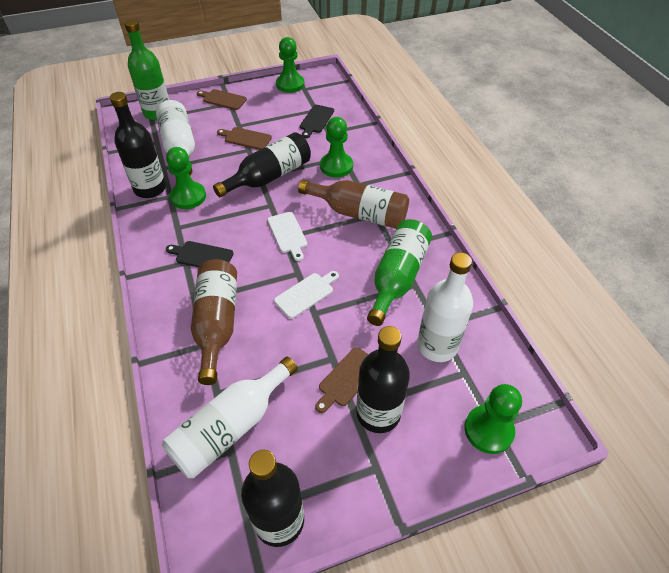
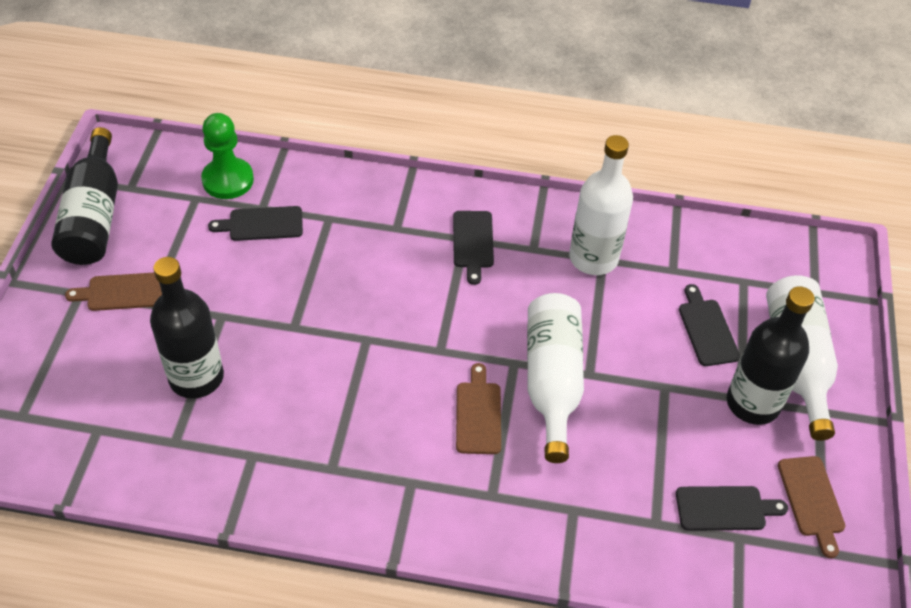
black bottle: [110,92,166,198] [213,132,311,197] [241,450,304,547] [356,326,410,433] = 4 -> [51,127,118,265] [150,257,224,399] [727,286,815,425] = 3
black cutting board: [166,241,233,267] [300,105,334,138] = 2 -> [208,206,303,241] [453,211,494,285] [676,486,788,531] [679,284,740,366] = 4
brown bottle: [191,259,237,385] [298,180,409,229] = 2 -> none = 0
green bottle: [124,19,169,120] [367,219,432,326] = 2 -> none = 0
green pawn: [166,147,206,209] [276,37,304,93] [320,117,353,178] [464,384,522,454] = 4 -> [201,113,254,199] = 1
white cutting board: [267,212,307,261] [274,271,339,319] = 2 -> none = 0

